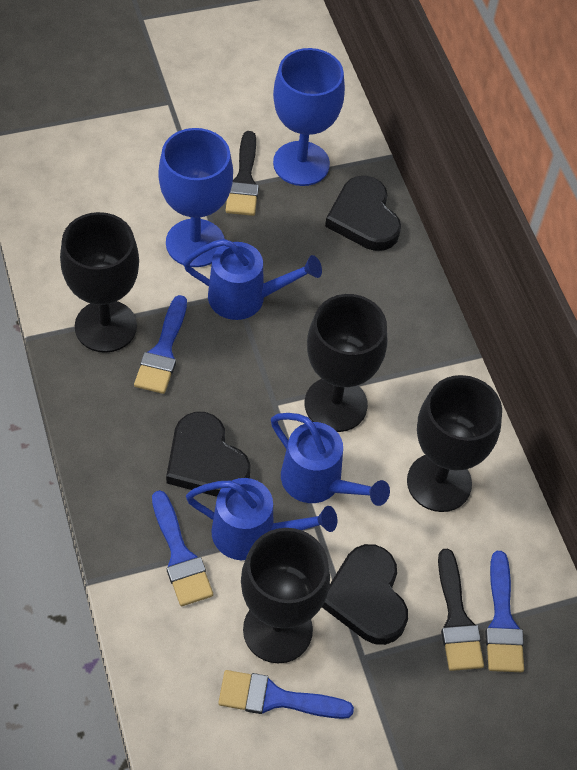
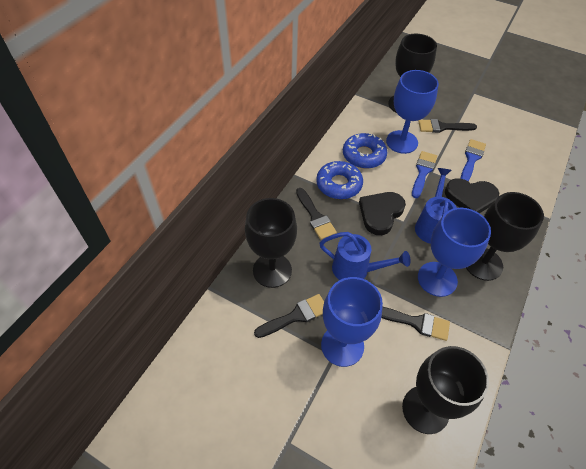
black brush: [226,131,259,216] [438,549,484,671] = 2 -> [254,294,324,338] [296,188,337,240] [381,307,450,341] [418,119,477,133] = 4
black heart: [166,412,250,497] [322,544,408,645] [325,176,401,251] = 3 -> [359,192,406,235] [445,178,499,213] = 2
blue brush: [134,295,187,394] [152,490,213,606] [218,670,354,719] [485,551,524,672] = 4 -> [412,151,437,198] [460,139,486,181] = 2
blue donut: none = 0 -> [316,161,363,199] [343,133,387,169] = 2
blue goblet: [158,128,233,267] [273,48,345,186] = 2 -> [321,277,383,367] [386,70,439,154] [418,208,491,297] = 3
blue watering can: [183,239,322,320] [186,478,337,560] [271,413,390,506] = 3 -> [319,232,410,280] [415,168,457,244] = 2

